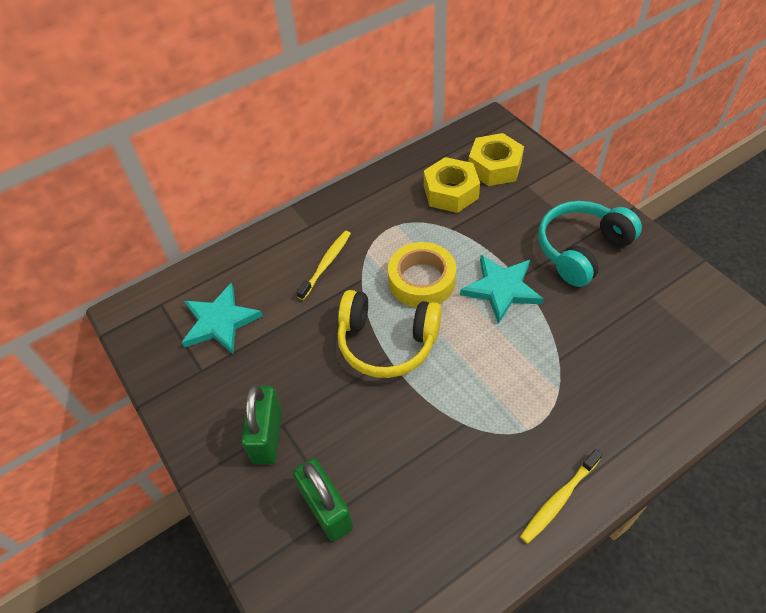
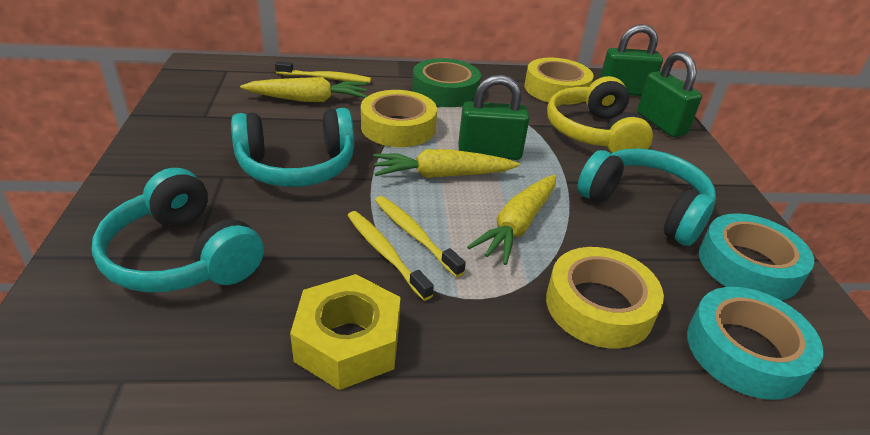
green padlock: [241,385,282,464] [293,458,353,542] = 2 -> [458,75,530,160] [600,24,663,96] [637,51,702,137] = 3
green tape: none = 0 -> [412,58,481,107] = 1
turquoise headphones: [538,201,642,287] = 1 -> [91,168,264,293] [231,108,354,187] [577,148,716,246] = 3
turquoise star: [182,283,263,354] [460,255,543,324] = 2 -> none = 0
turquoise tape: none = 0 -> [687,287,823,400] [699,213,814,300] = 2
yellow carrot: none = 0 -> [240,77,367,102] [373,149,520,178] [467,174,556,265] = 3
yellow nut: [424,157,480,213] [468,133,524,186] = 2 -> [290,274,401,390] = 1
yellow tape: [388,242,456,308] = 1 -> [361,90,437,147] [525,58,594,105] [546,247,664,349] = 3
yellow toothbrush: [296,231,351,300] [520,449,602,544] = 2 -> [275,61,371,83] [347,211,434,301] [375,196,466,277] = 3

